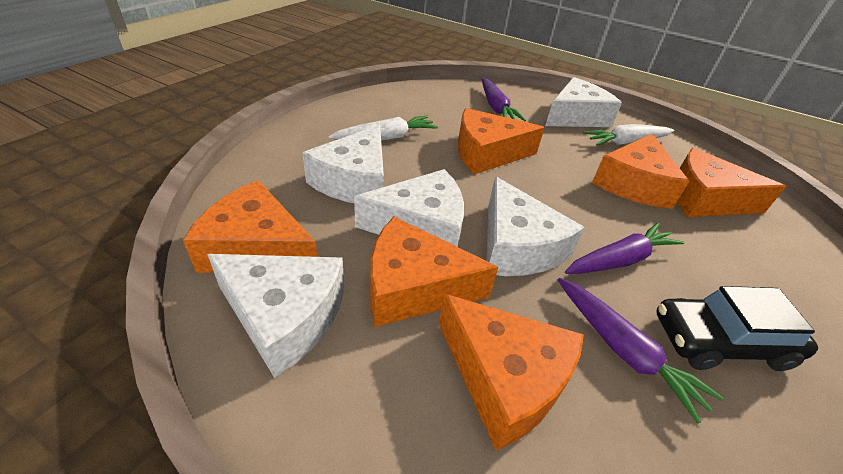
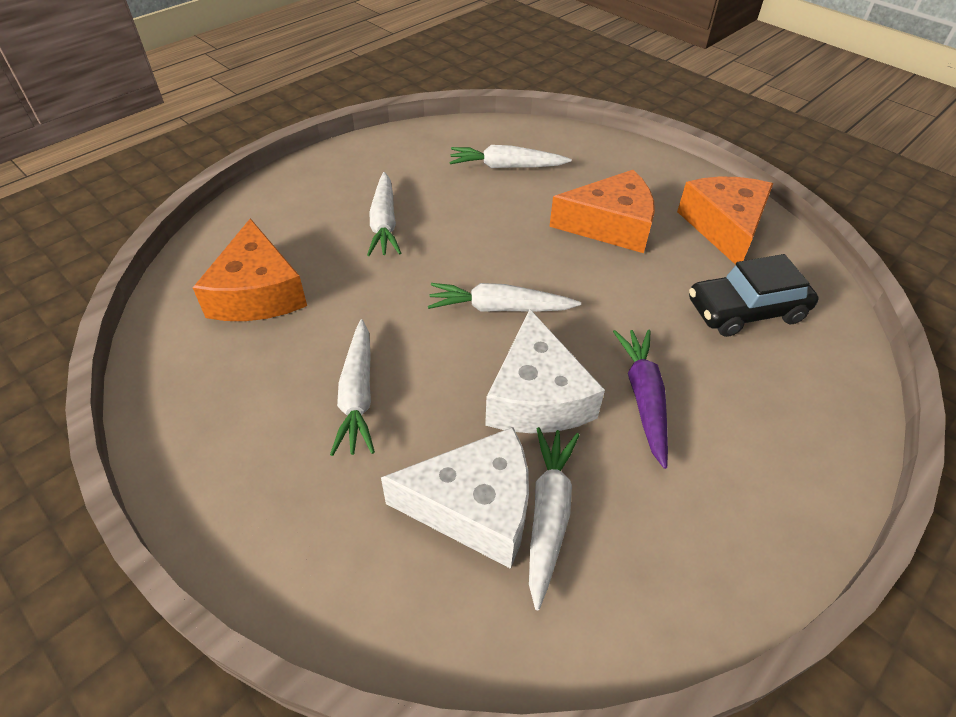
orange cheese: [183,180,317,273] [370,216,498,327] [439,294,584,451] [458,108,545,174] [592,134,689,209] [677,148,786,217] = 6 -> [193,218,307,321] [549,170,655,253] [677,176,773,265] = 3
purple carrot: [482,78,526,121] [558,278,723,424] [565,223,684,274] = 3 -> [613,329,668,469] = 1
white carrot: [328,116,438,140] [583,124,674,145] = 2 -> [330,319,375,456] [367,172,401,256] [428,283,581,312] [449,145,572,168] [529,427,579,610] = 5
white cheese: [207,254,344,378] [302,125,384,203] [354,169,464,247] [487,177,585,276] [545,77,622,127] = 5 -> [381,427,529,569] [485,309,605,433] = 2

